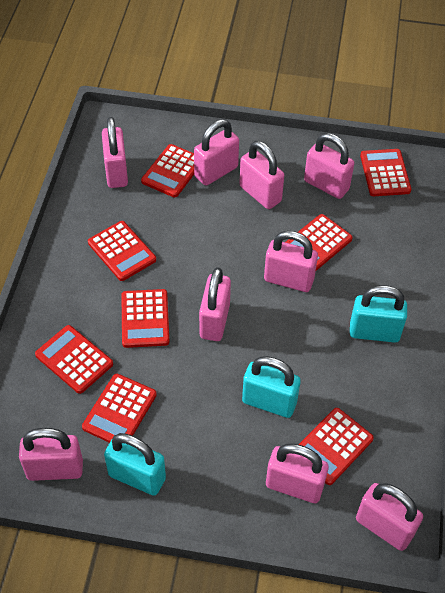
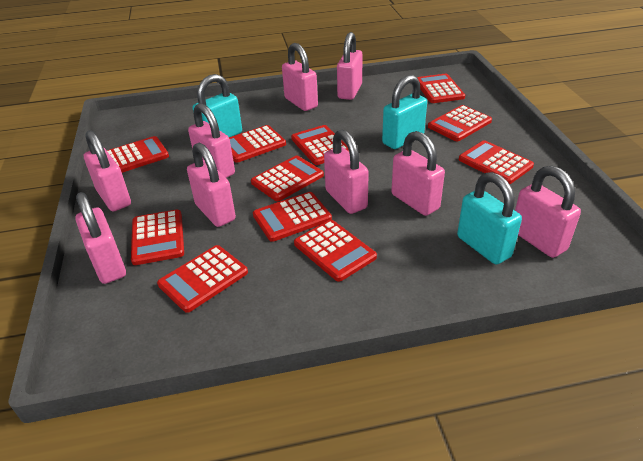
red calculator: [35,325,113,394] [82,374,157,443] [88,221,156,281] [121,289,169,348] [141,144,194,197] [286,214,353,271] [299,408,374,485] [360,149,411,196] = 8 -> [107,136,169,173] [131,210,184,265] [157,245,248,313] [229,125,286,163] [251,156,324,201] [253,192,332,242] [291,125,349,165] [294,220,377,282] [417,74,465,103] [428,105,492,141] [459,140,534,184] = 11

